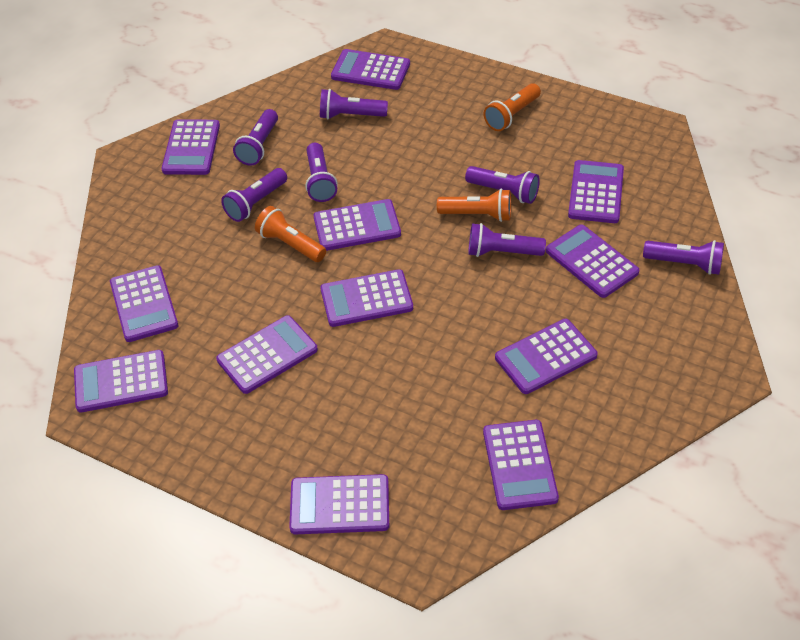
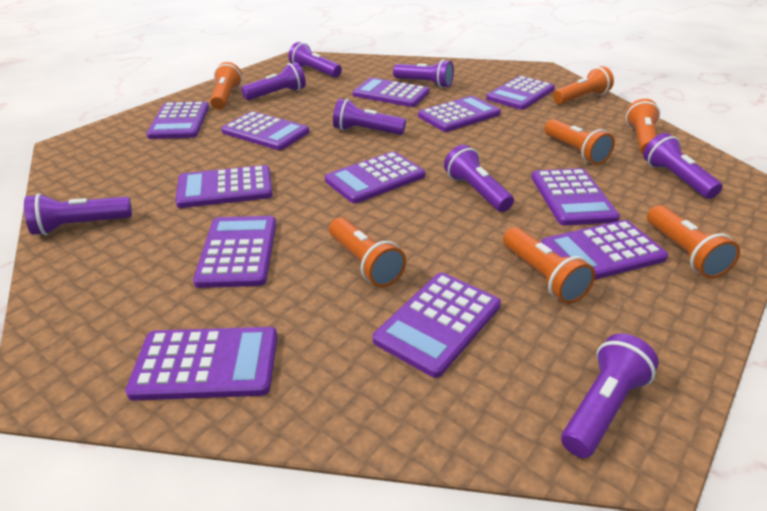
orange flashlight: [255,206,326,262] [437,189,511,222] [483,83,541,131] = 3 -> [210,62,242,110] [329,217,406,287] [503,227,595,304] [544,119,615,165] [553,66,614,104] [626,99,660,154] [647,205,740,278] = 7
purple flashlight: [221,168,287,222] [233,109,278,166] [305,143,338,202] [320,89,388,119] [465,166,540,204] [468,223,546,257] [643,240,724,275] = 7 -> [24,193,132,235] [241,62,306,100] [288,42,342,78] [333,99,406,135] [393,59,454,88] [444,145,514,212] [561,333,659,458] [643,133,723,199] = 8

